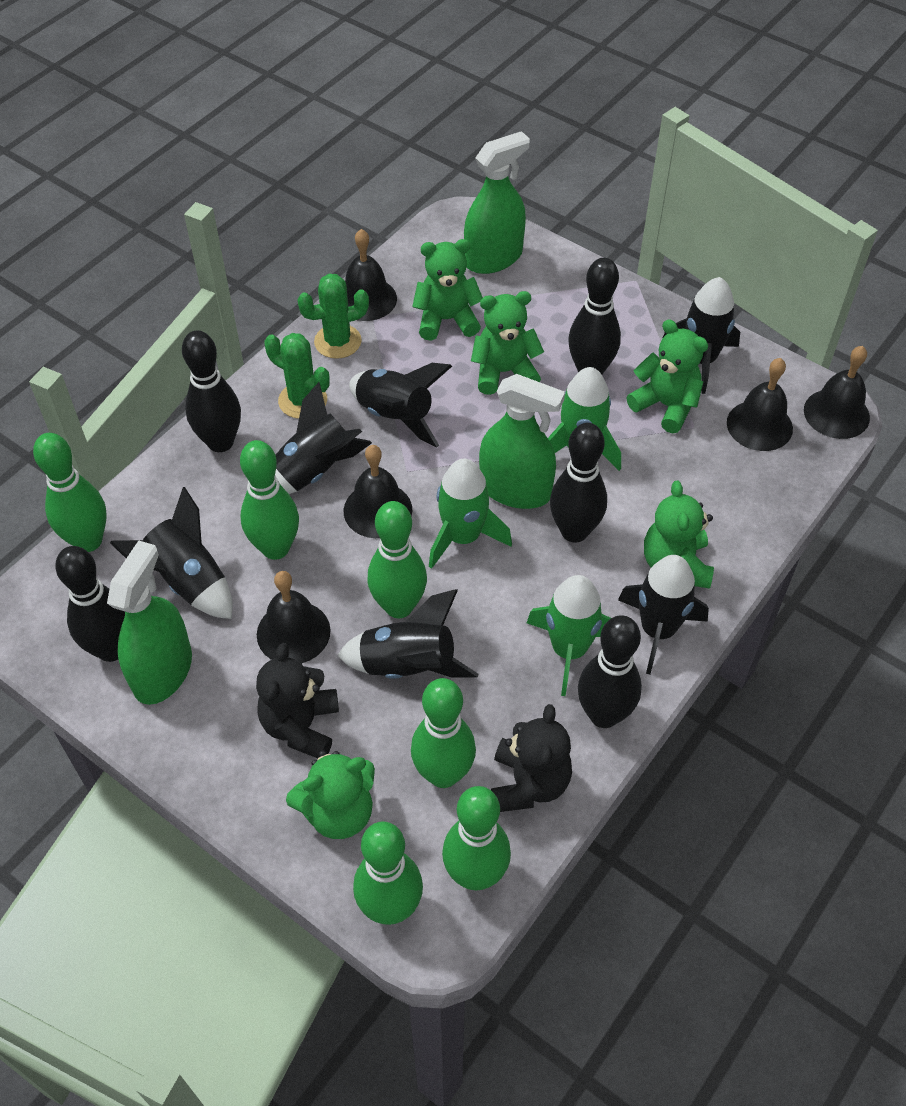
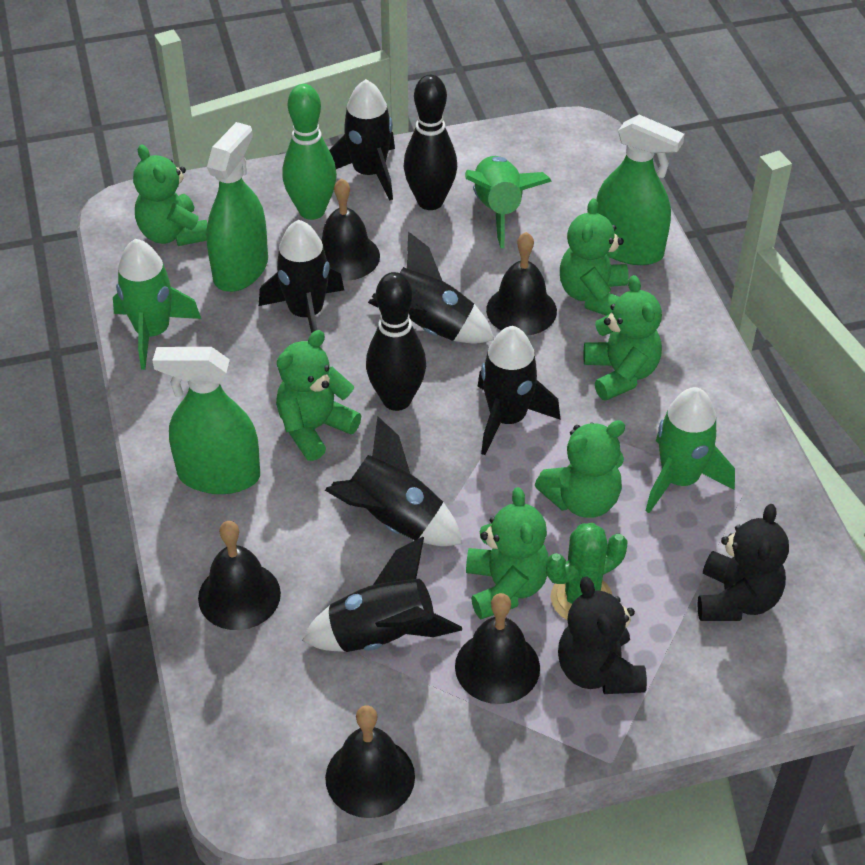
black bowling pin: [55,546,125,662] [182,330,241,452] [550,423,607,543] [568,258,621,374] [578,615,642,728] = 5 -> [366,272,426,411] [404,75,457,210] = 2
green bowling pin: [33,433,107,552] [240,440,299,560] [353,821,423,925] [367,501,427,618] [411,678,476,788] [442,786,511,890] = 6 -> [282,84,337,220] = 1
green cactus: [265,333,330,419] [297,274,369,359] = 2 -> [546,523,627,621] = 1
green teddy bear: [286,750,375,839] [412,239,483,341] [471,291,544,395] [626,320,708,433] [644,481,714,589] = 5 -> [133,144,207,246] [276,330,361,461] [466,487,548,619] [535,420,625,518] [560,198,629,316] [584,275,662,401] = 6

